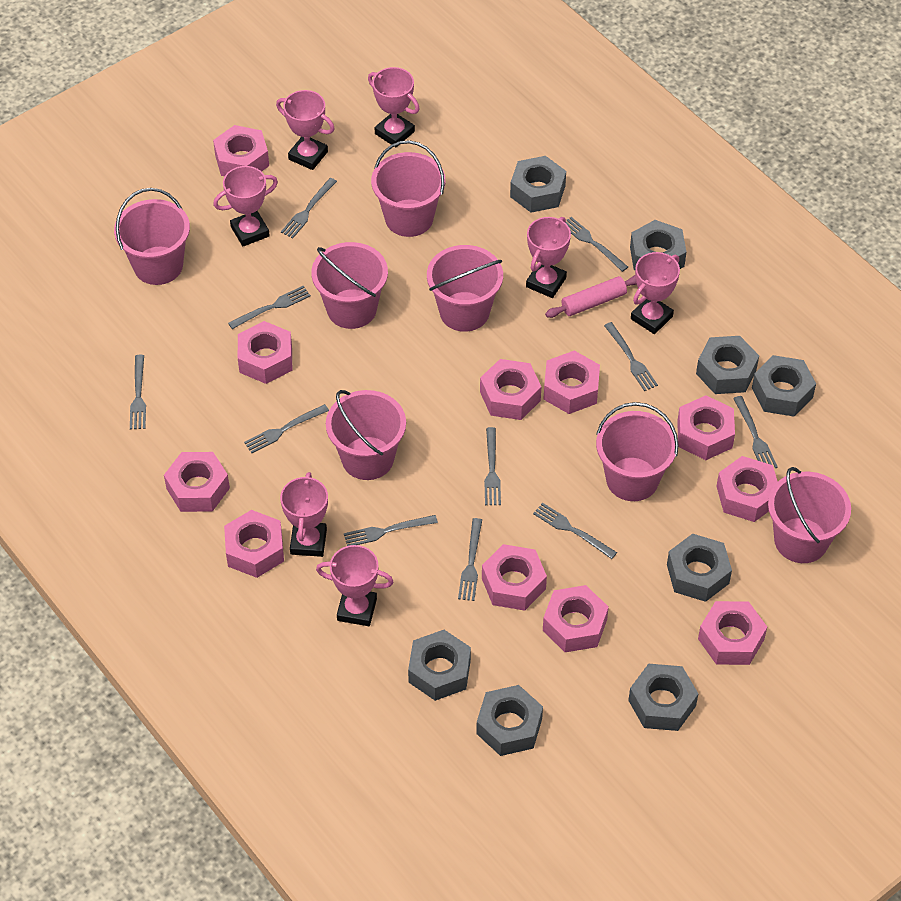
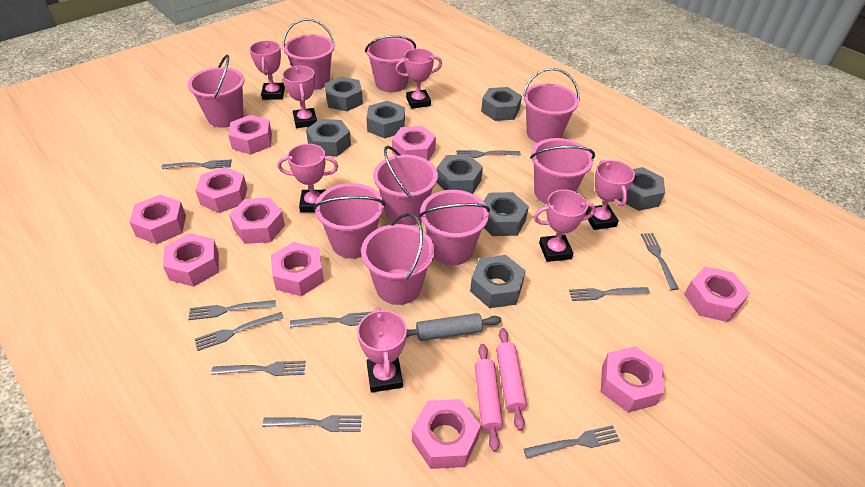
grey fork: [130,355,146,429] [228,286,311,329] [244,404,329,453] [281,178,337,238] [344,515,438,546] [458,518,482,601] [484,427,501,505] [533,503,617,559] [566,217,628,272] [604,322,658,391] [733,396,778,468] = 11 -> [161,159,232,169] [188,300,276,320] [195,312,283,351] [211,361,306,376] [262,415,362,432] [290,311,374,328] [457,150,521,158] [524,425,620,459] [569,287,650,301] [641,233,679,290] = 10
grey rolling pin: none = 0 -> [406,313,502,341] = 1
pink bucket: [114,188,190,285] [311,242,388,329] [326,390,406,480] [371,140,445,237] [427,245,503,332] [596,402,679,501] [768,467,851,563] = 7 -> [188,55,244,128] [283,19,335,90] [314,183,385,259] [361,213,435,305] [365,35,416,92] [373,146,438,225] [419,190,490,265] [523,68,579,143] [530,138,595,204] = 9
pink nut: [164,452,230,512] [213,125,269,176] [224,510,284,578] [238,321,292,384] [480,359,541,420] [482,544,547,611] [543,351,600,414] [543,585,609,652] [677,395,735,460] [698,601,767,665] [716,456,778,522] = 11 -> [129,195,186,244] [163,233,219,287] [195,167,247,213] [228,115,272,155] [229,197,285,244] [271,242,324,296] [392,126,436,161] [412,399,481,469] [601,346,664,413] [684,266,750,322] = 10
pink rolling pin: [545,275,637,318] = 1 -> [475,344,503,452] [496,328,527,431] = 2

